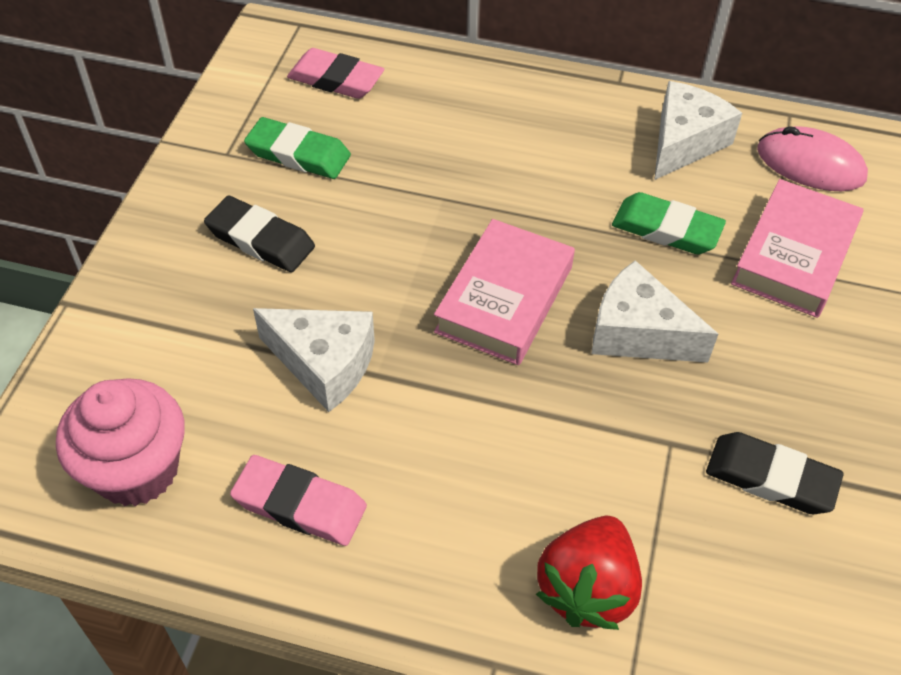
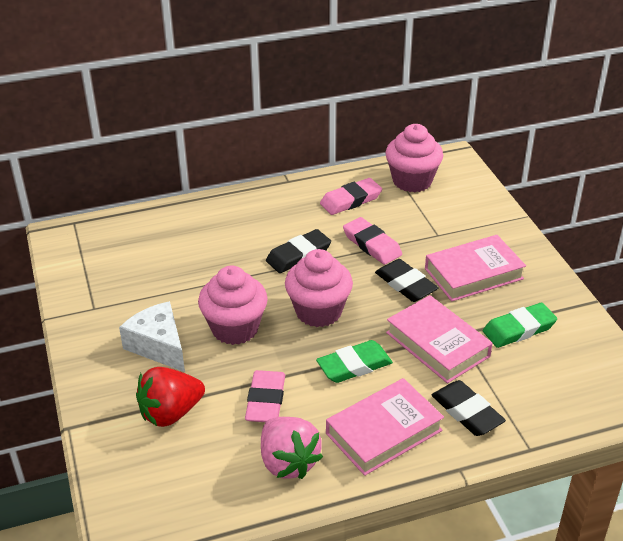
black eraser: [204,196,315,272] [706,432,844,514] = 2 -> [266,229,331,273] [375,259,439,302] [432,380,506,436] = 3
pink book: [434,219,575,365] [731,179,863,318] = 2 -> [326,378,444,476] [386,295,493,383] [425,235,526,302] = 3
pink cupcake: [56,378,185,506] = 1 -> [198,266,268,345] [285,249,353,327] [385,124,443,193] = 3
pink eraser: [230,455,367,546] [287,48,384,99] = 2 -> [245,370,285,422] [320,178,382,215] [343,217,402,265] = 3
pink mouse: [757,126,868,191] = 1 -> none = 0
pink strawberry: none = 0 -> [261,417,323,479] = 1
white cheese: [253,308,375,412] [592,260,718,363] [654,81,742,180] = 3 -> [119,301,185,372] = 1

